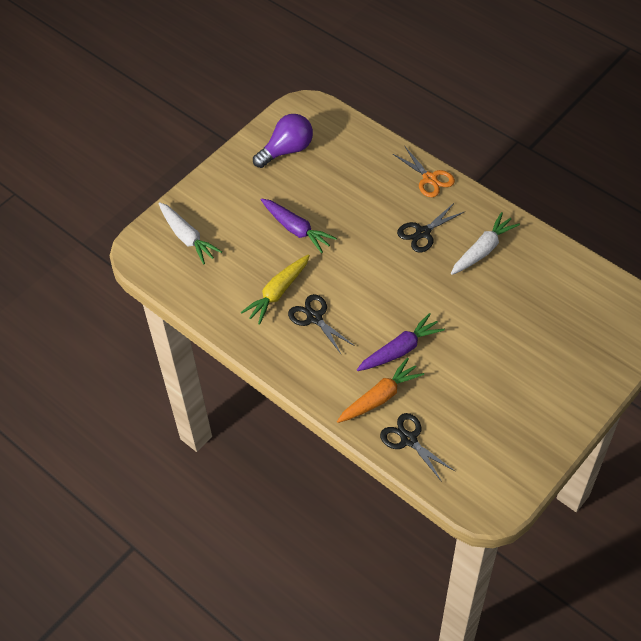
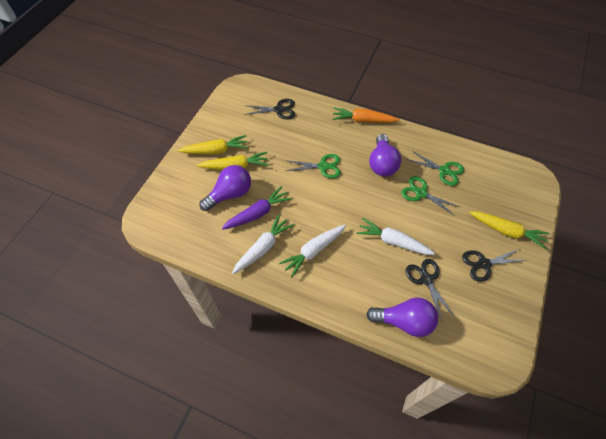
green scissors: none = 0 -> [286,154,341,178] [401,176,460,216] [409,151,464,186] = 3
orange scissors: [393,147,455,197] = 1 -> none = 0
purple carrot: [261,198,337,253] [357,313,445,371] = 2 -> [222,186,292,230] = 1
purple light bulb: [253,114,313,168] = 1 -> [199,165,251,211] [366,297,438,337] [369,134,401,177] = 3
white carrot: [158,202,222,265] [451,212,520,275] = 2 -> [232,214,294,274] [279,225,346,278] [356,218,435,255] = 3
yellow carrot: [241,254,310,325] = 1 -> [178,135,249,154] [197,152,269,170] [469,211,549,249] = 3

